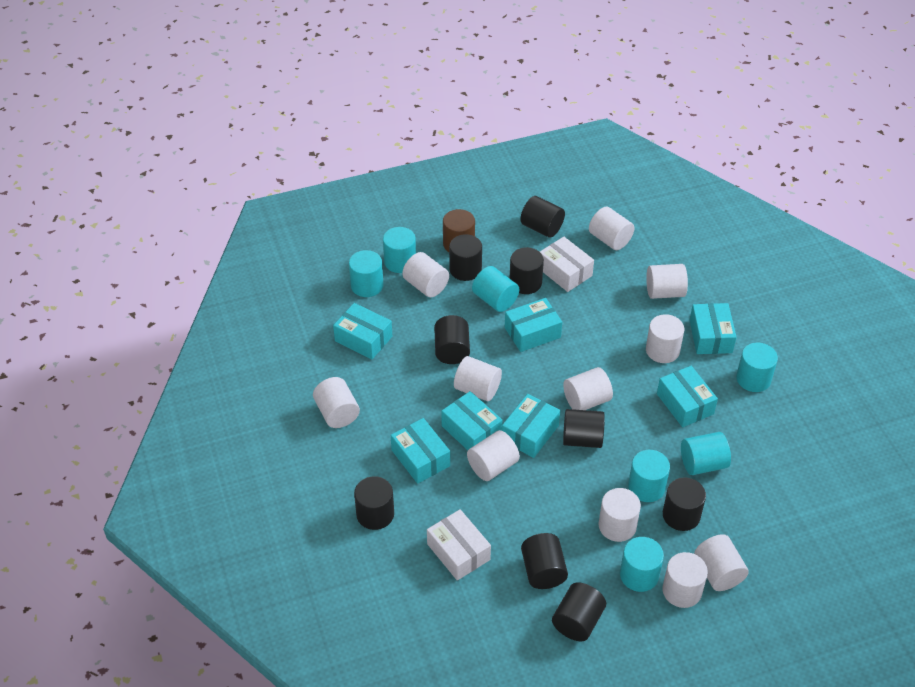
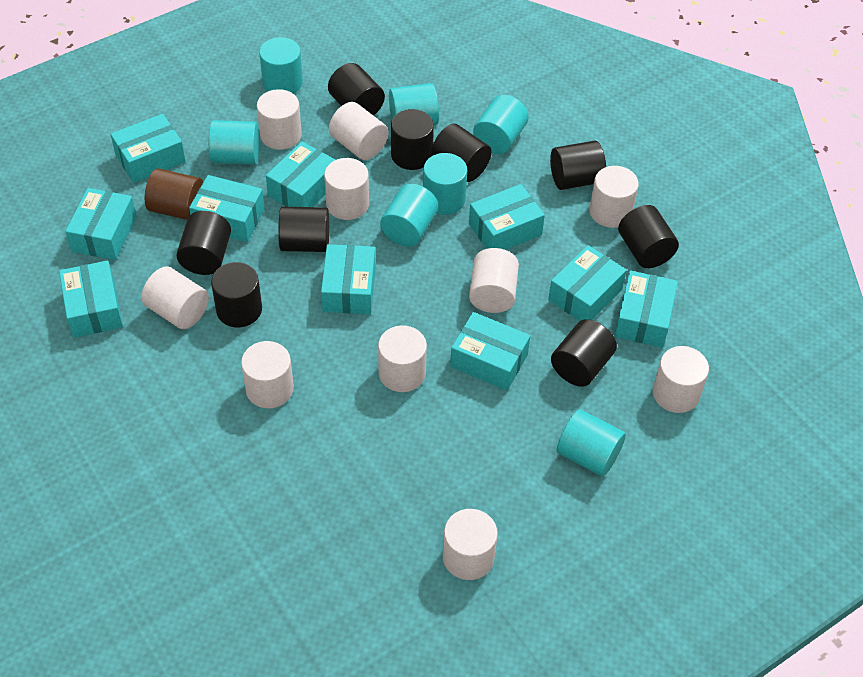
turquoise box: [333,303,392,359] [391,418,450,484] [441,391,502,450] [502,394,560,458] [505,298,562,352] [657,366,718,427] [689,303,737,354] = 7 -> [59,260,123,338] [65,188,137,260] [111,114,186,183] [189,175,265,242] [266,142,336,207] [321,244,376,314] [450,312,530,391] [469,184,545,250] [548,245,627,321] [615,271,678,348] = 10
white box: [427,509,491,580] [540,237,594,292] = 2 -> none = 0
white cylinder: [313,377,360,428] [402,252,449,297] [454,356,502,401] [467,430,520,481] [563,367,613,410] [589,206,635,250] [599,488,641,542] [646,264,688,299] [646,314,684,363] [662,552,708,608] [694,534,749,591] = 11 -> [141,266,209,329] [241,341,294,408] [257,89,302,150] [324,158,369,220] [329,102,388,160] [378,325,427,392] [443,509,498,580] [469,248,519,313] [590,166,639,228] [653,346,709,413] = 10

